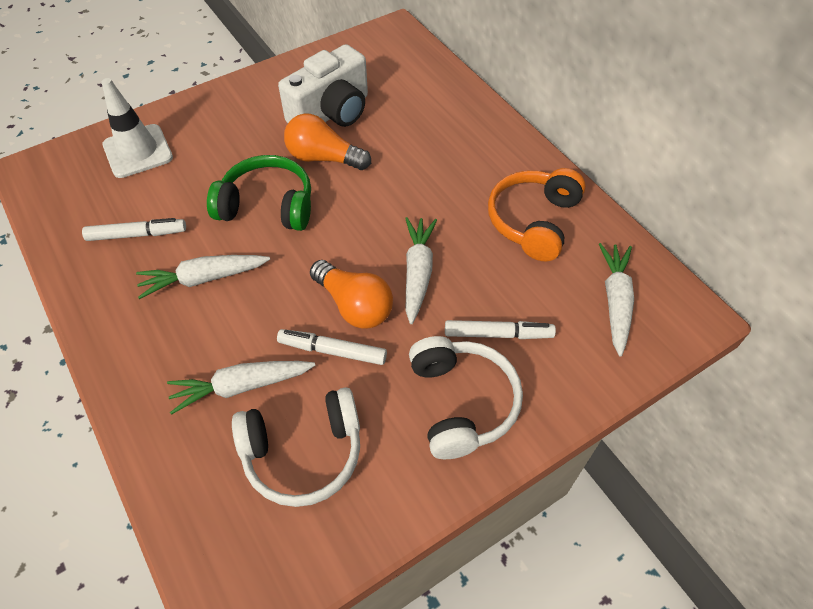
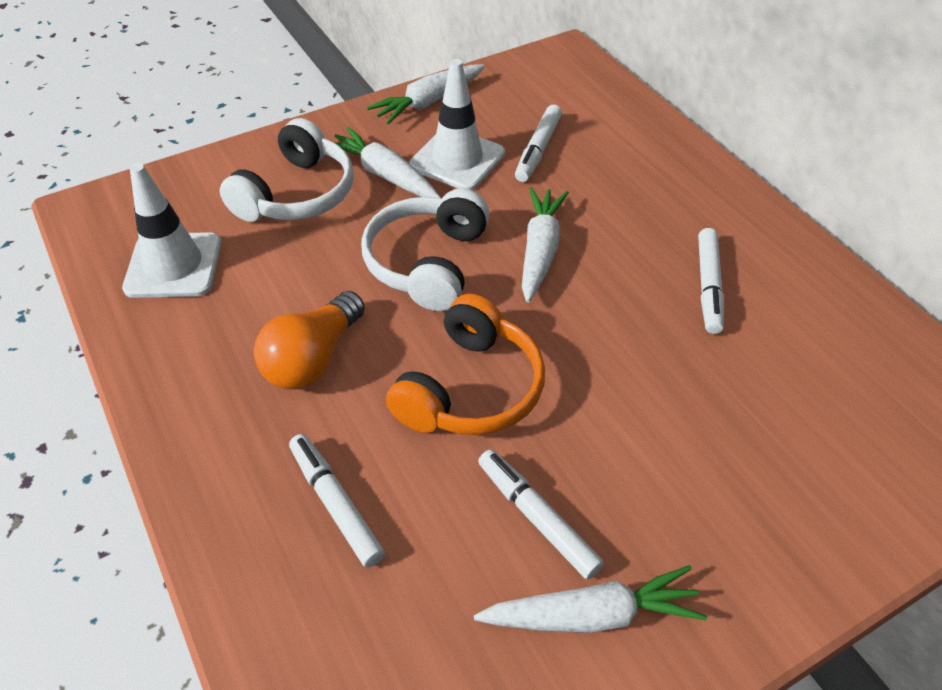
green headphones: [207,155,311,231] = 1 -> none = 0
orange light bulb: [284,113,371,170] [310,260,393,329] = 2 -> [254,291,365,390] = 1
white camera: [278,44,368,127] = 1 -> none = 0
white marker: [82,218,186,241] [277,329,387,365] [445,320,556,339] = 3 -> [289,434,385,568] [478,449,604,579] [515,105,562,182] [698,228,724,334] = 4
white traffic cone: [102,78,173,178] = 1 -> [122,163,222,298] [409,59,505,190] = 2

